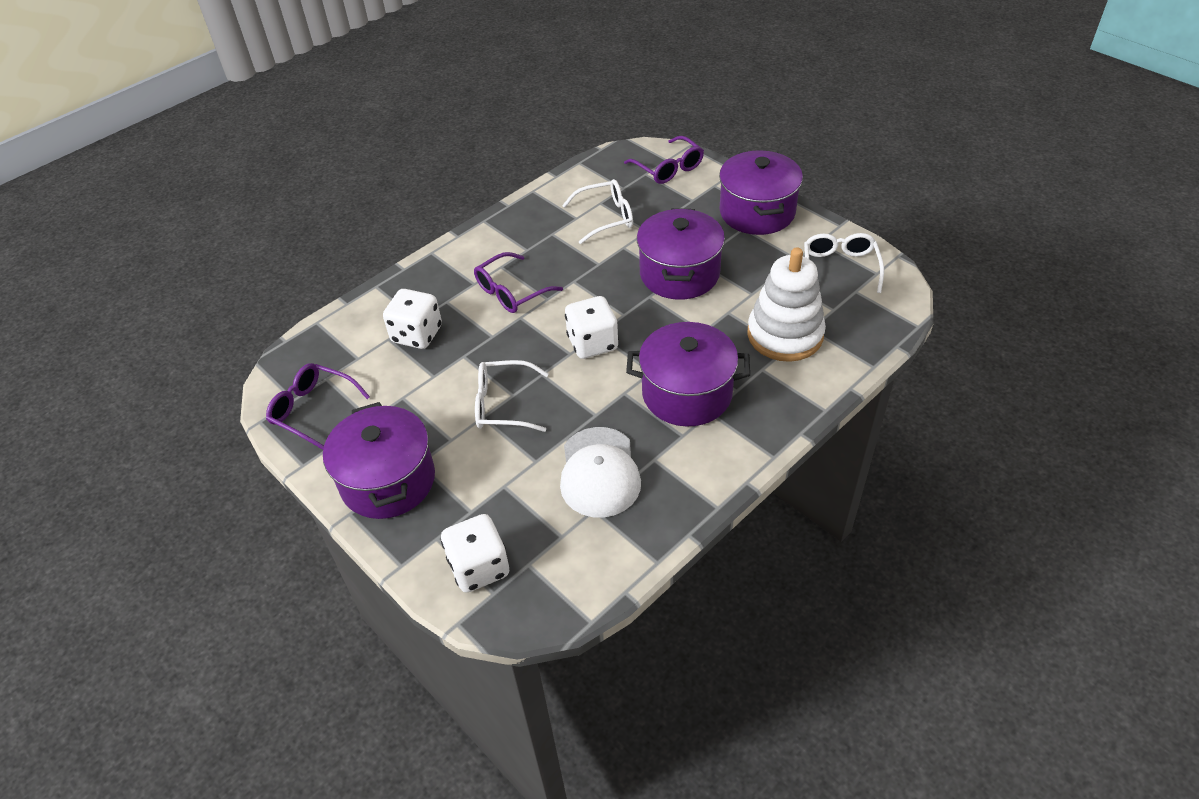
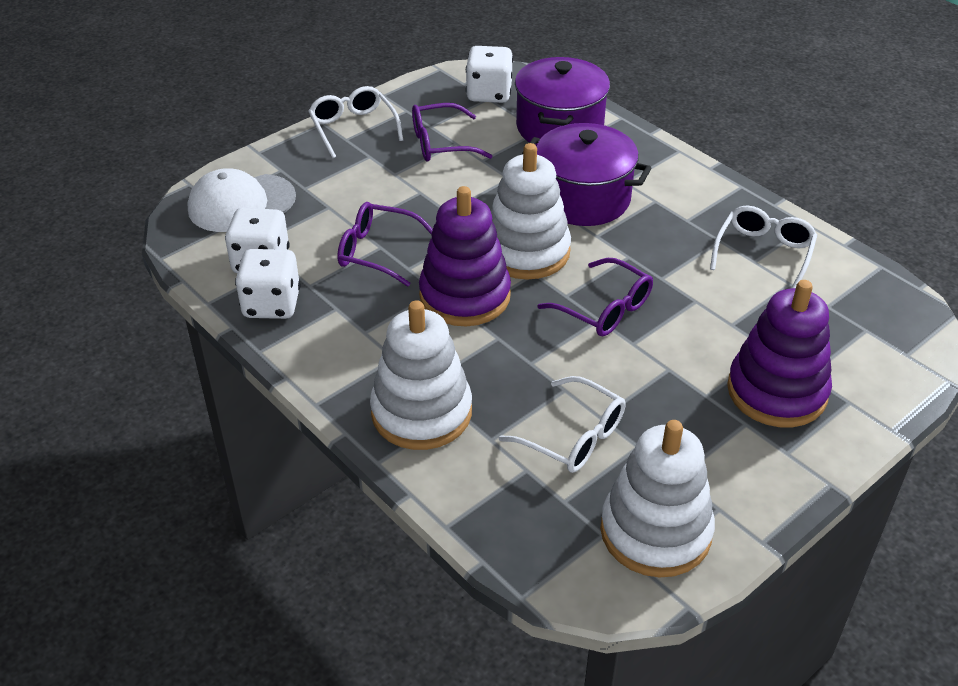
purple pot: [323,402,435,519] [626,322,750,427] [637,208,725,300] [719,150,803,235] = 4 -> [515,57,610,146] [522,123,651,226] = 2
purple stacking toy: none = 0 -> [419,186,511,326] [727,280,832,427] = 2
white stacking toy: [747,247,826,362] = 1 -> [370,300,472,450] [491,143,571,279] [600,420,715,577] = 3

